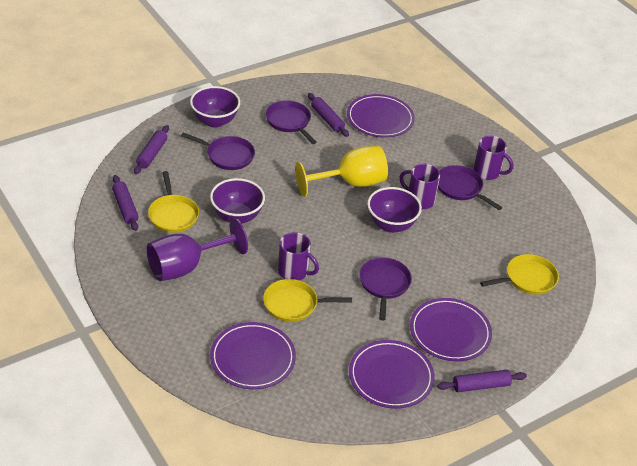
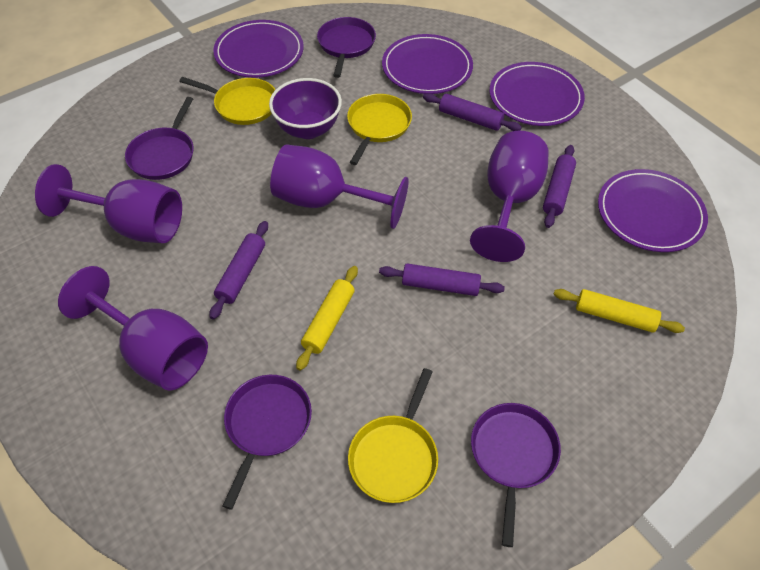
purple bowl: [190,86,240,128] [210,178,265,224] [367,187,422,233] = 3 -> [269,78,342,139] = 1
purple goblet: [147,218,248,281] = 1 -> [35,164,182,243] [58,266,208,391] [270,144,409,229] [470,131,549,262] = 4
purple mug: [278,232,319,280] [400,164,440,209] [473,136,513,180] = 3 -> none = 0
yellow goblet: [295,146,388,197] = 1 -> none = 0
yellow rolling pin: none = 0 -> [296,266,358,371] [554,289,685,333] = 2

